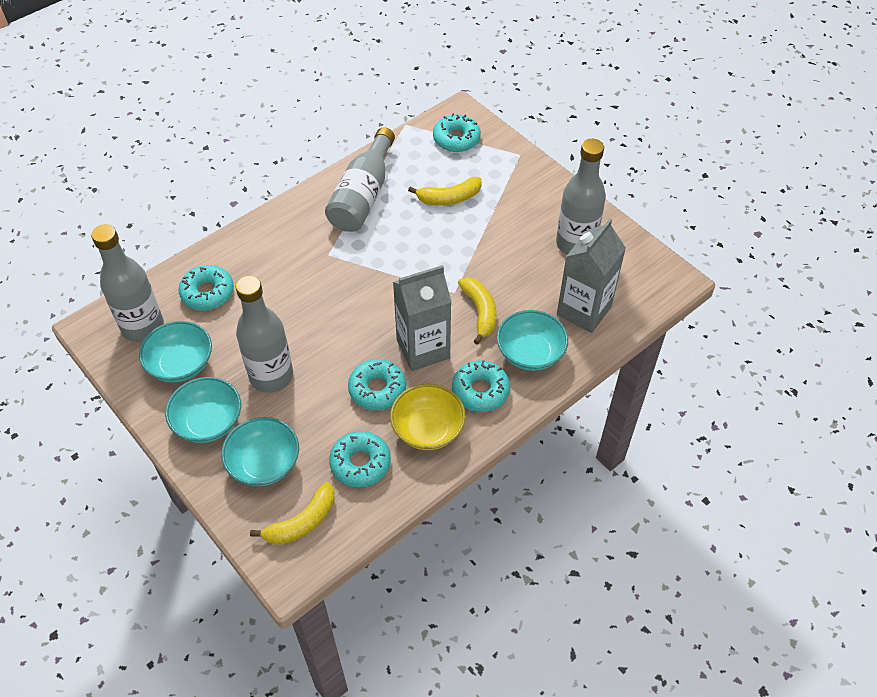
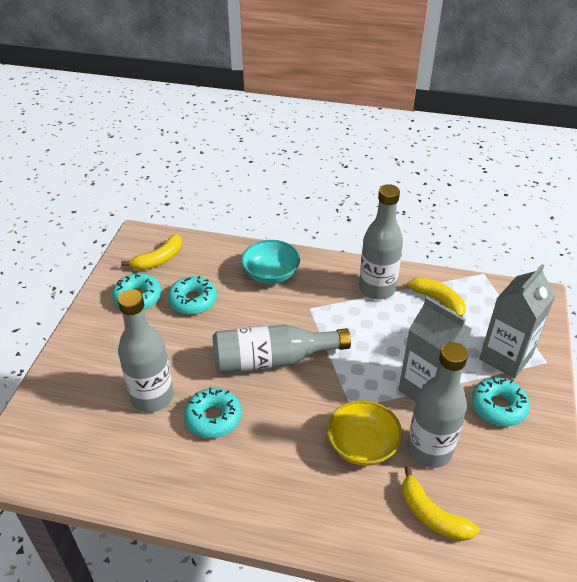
turquoise bowl: [139,321,212,383] [165,377,241,443] [221,417,299,486] [497,310,568,371] = 4 -> [241,240,300,284] = 1
turquoise donut: [178,265,234,310] [329,431,391,488] [348,359,406,411] [433,113,481,152] [452,360,510,412] = 5 -> [112,273,161,310] [168,276,217,315] [184,388,242,438] [471,377,530,426] = 4

